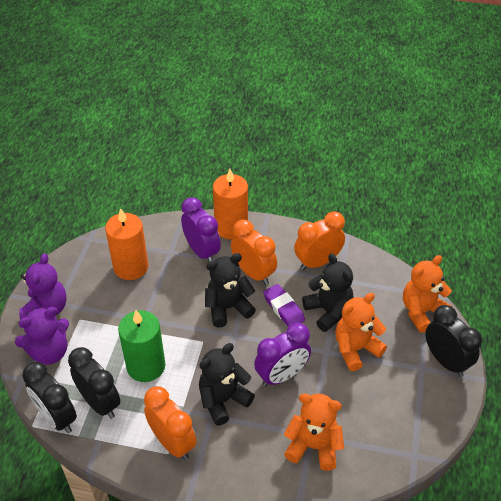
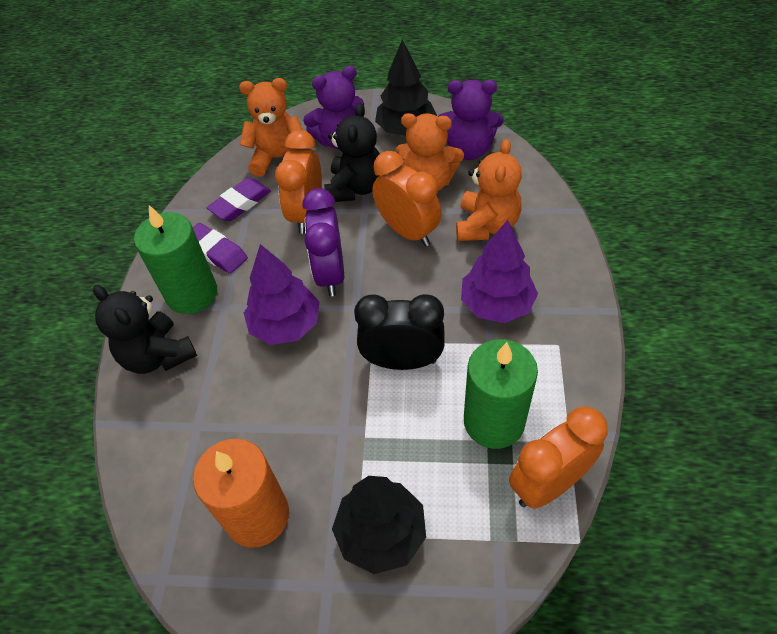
black clock: [22,362,77,433] [68,347,120,419] [425,305,482,377] = 3 -> [354,294,445,370] = 1
black teddy bear: [199,343,255,425] [205,253,256,328] [302,253,353,332] = 3 -> [93,285,197,374] [324,103,380,202] = 2
black tree: none = 0 -> [332,476,426,574] [375,40,437,135] = 2
green candle: [118,310,165,382] = 1 -> [134,205,217,314] [464,339,538,449] = 2
orange candle: [105,208,148,280] [213,169,248,239] = 2 -> [193,439,289,548] = 1
purple clock: [181,197,221,262] [254,323,311,387] = 2 -> [302,188,344,296] = 1
purple eraser: [263,284,305,327] = 1 -> [193,223,248,274] [207,178,271,221] = 2
purple tree: none = 0 -> [244,244,320,345] [461,220,538,323] = 2

